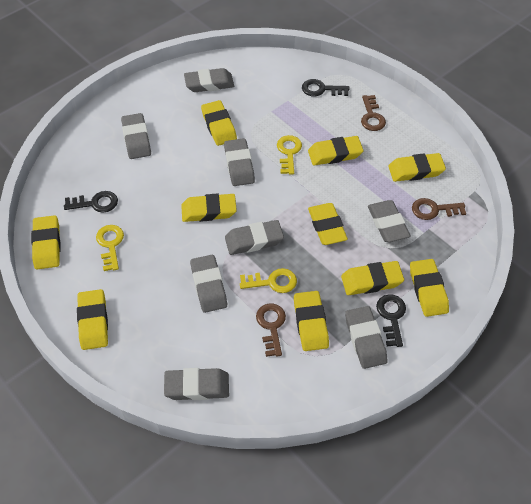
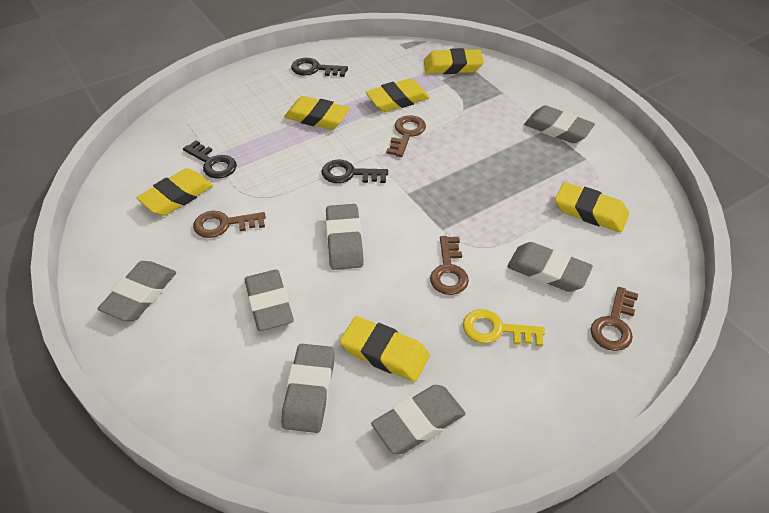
brown key: [256,304,286,357] [361,95,386,131] [412,198,466,220] = 3 -> [193,211,266,238] [386,115,426,157] [430,236,469,295] [590,287,638,351] = 4
grey eraser: [121,113,151,159] [164,368,229,400] [184,68,234,92] [190,255,227,313] [224,138,255,186] [225,220,284,255] [345,306,388,369] [368,200,410,242] = 8 -> [98,261,176,321] [245,270,294,331] [282,344,335,433] [326,204,364,270] [371,385,465,454] [507,242,593,292] [524,105,595,143] = 7
yellow eraser: [31,215,60,269] [77,289,108,350] [181,193,237,222] [201,100,237,146] [294,291,329,351] [308,136,363,166] [308,203,348,245] [341,261,404,295] [388,153,446,182] [410,259,449,317] = 10 -> [137,168,213,216] [284,96,350,130] [340,316,430,382] [366,78,430,112] [424,48,484,74] [555,182,629,232] = 6
yellow key: [96,225,124,271] [240,268,297,293] [277,135,302,174] = 3 -> [463,309,545,347] = 1

